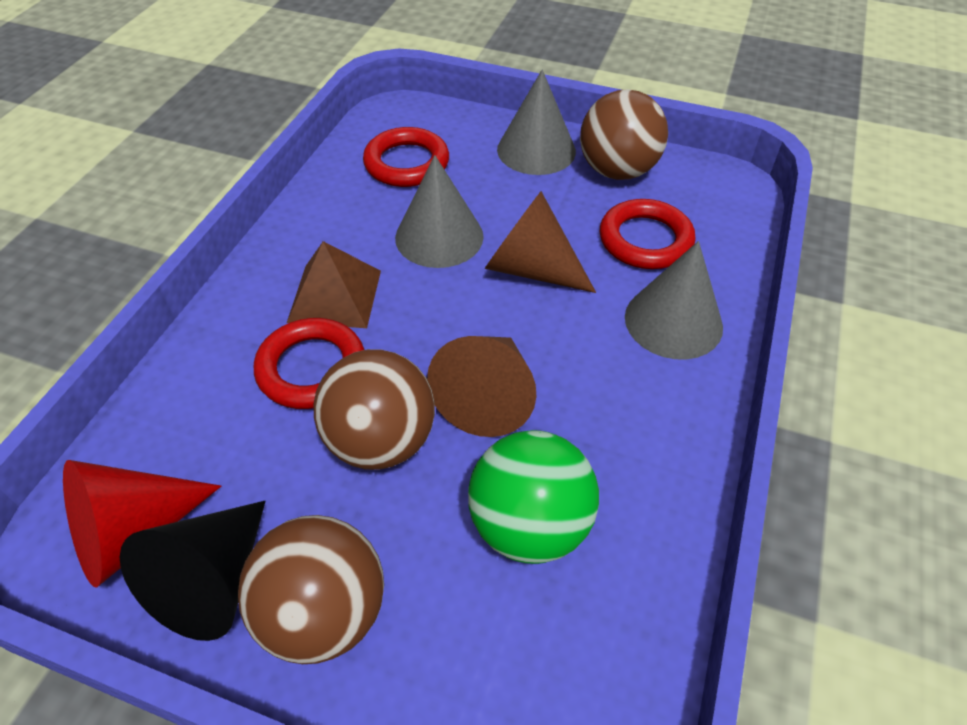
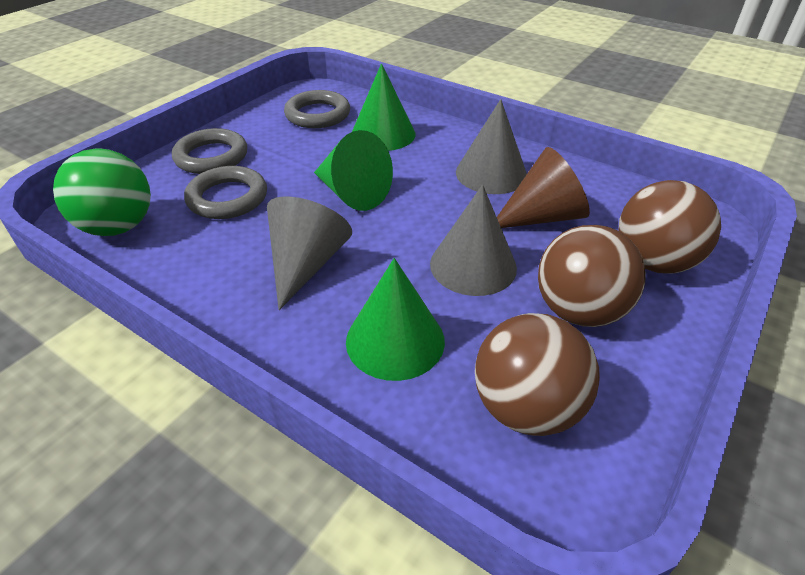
black cone: [120,501,265,641] = 1 -> none = 0
brown cone: [427,336,537,437] [485,191,596,293] = 2 -> [497,147,590,228] = 1
brown pyramid: [287,241,381,328] = 1 -> none = 0
green cone: none = 0 -> [314,130,393,211] [346,258,445,381] [352,63,416,151] = 3
grey ring: none = 0 -> [172,128,247,174] [184,166,267,219] [284,90,350,128] = 3
red cone: [63,460,221,588] = 1 -> none = 0
red ring: [254,318,364,409] [363,127,449,187] [600,199,696,269] = 3 -> none = 0

